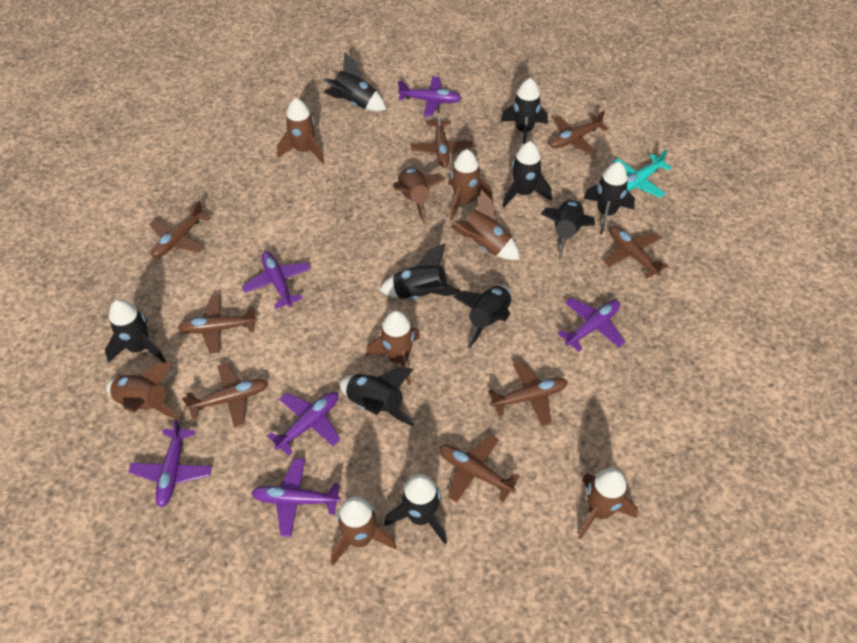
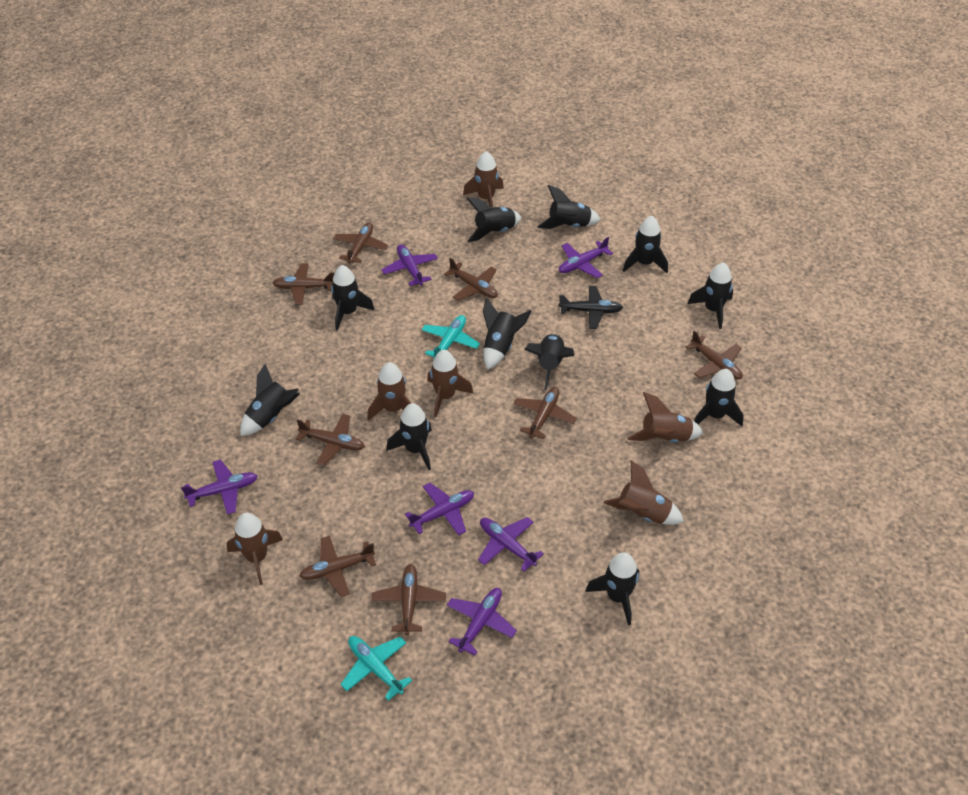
black plane: none = 0 -> [558,286,623,329] = 1
black rocket: [105,299,166,363] [323,52,386,111] [340,367,414,426] [379,243,461,299] [384,474,447,544] [454,285,512,349] [501,78,548,144] [502,141,552,207] [541,200,595,260] [583,162,635,234] = 10 -> [240,364,300,436] [331,265,375,331] [386,403,432,470] [467,197,521,242] [483,298,531,369] [524,334,574,390] [537,185,601,229] [585,552,639,625] [623,216,668,273] [687,262,733,329] [694,369,744,426] = 11
brown rocket: [106,363,182,420] [277,98,325,164] [331,496,397,565] [366,310,420,385] [393,167,446,225] [448,149,493,220] [451,189,520,260] [578,468,638,540] = 8 -> [227,513,283,585] [367,362,411,421] [427,350,473,417] [463,151,504,208] [604,460,684,525] [628,392,703,442] = 6
turquoise plane: [613,150,672,198] = 1 -> [340,636,412,701] [422,315,480,358] = 2

